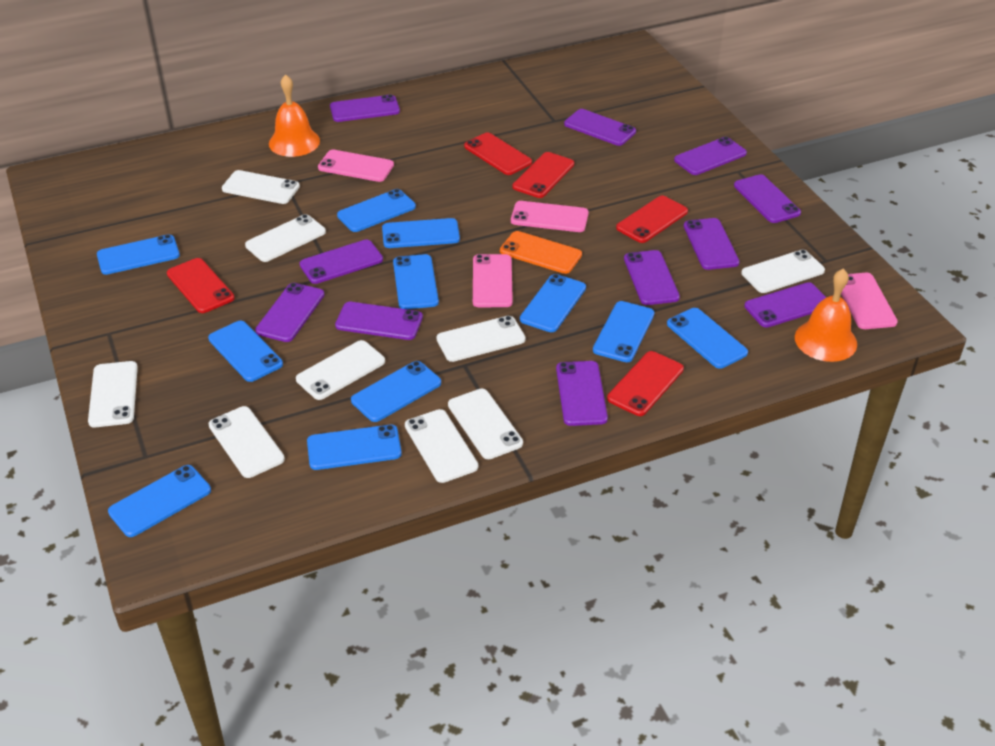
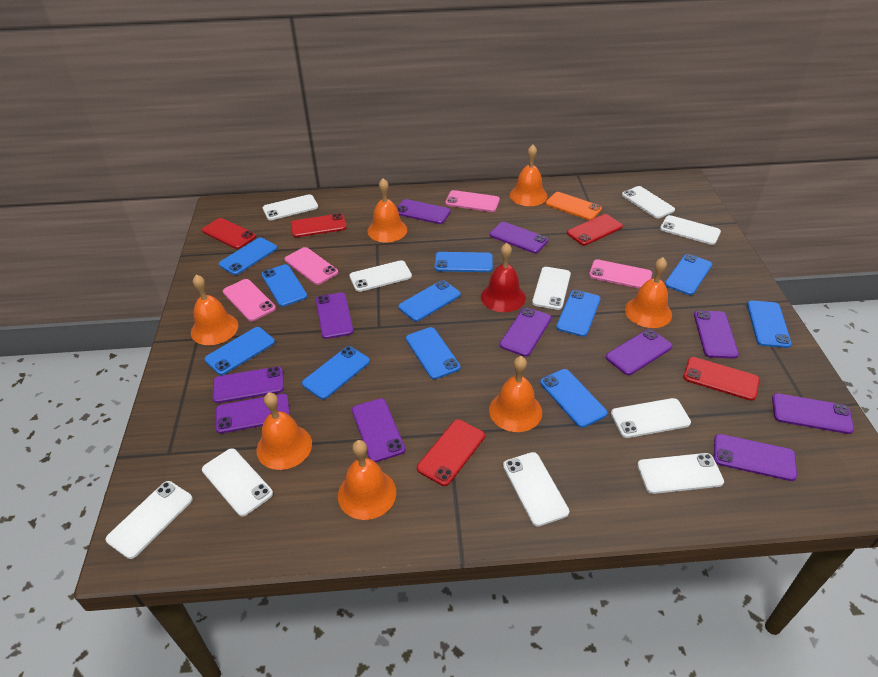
orange bell: [269,74,320,157] [795,269,857,362] = 2 -> [191,275,238,345] [257,392,312,470] [338,440,396,520] [367,178,407,242] [489,356,542,432] [510,145,547,206] [625,257,672,328] = 7
red bell: none = 0 -> [481,243,526,312] = 1
white phone: [88,361,138,427] [209,406,285,478] [222,170,300,204] [245,214,326,262] [296,340,385,400] [405,409,478,483] [436,316,526,362] [448,389,523,459] [741,249,825,293] = 9 -> [106,481,193,559] [202,448,273,516] [263,194,318,220] [349,260,412,292] [503,452,569,527] [532,267,571,310] [611,398,691,438] [622,186,675,218] [637,453,724,494] [660,215,721,245] = 10

